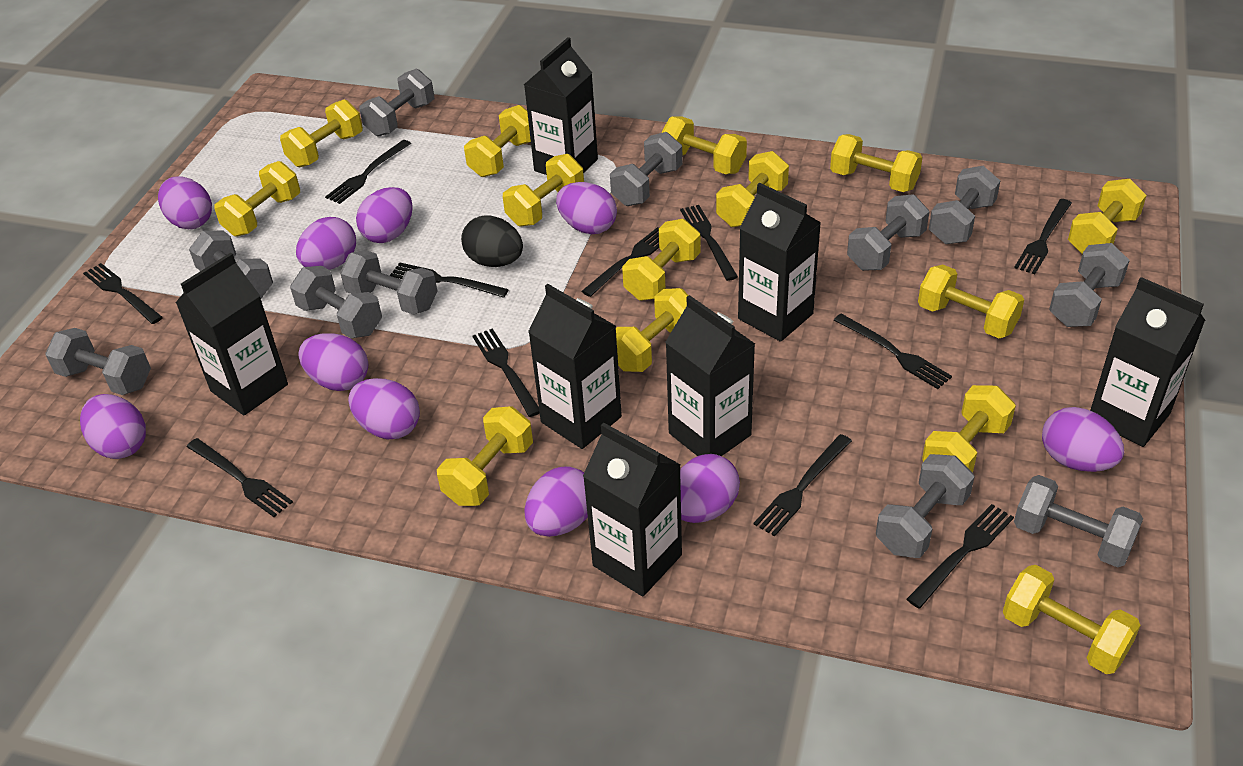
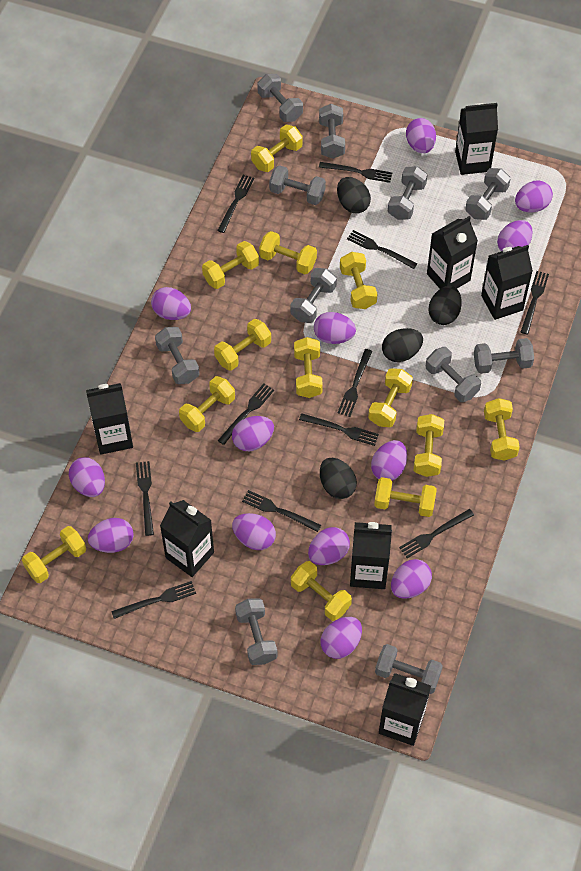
black egg: [461,215,523,267] = 1 -> [320,458,357,499] [337,177,371,213] [382,328,423,362] [428,286,462,325] = 4
purple egg: [80,394,146,459] [158,176,212,229] [296,217,356,270] [298,333,368,391] [348,378,420,439] [356,187,412,243] [524,466,588,537] [556,182,617,234] [680,454,740,523] [1042,407,1124,472] = 10 -> [69,457,105,497] [88,518,134,553] [151,287,191,320] [232,416,274,451] [232,513,276,550] [308,527,350,565] [314,312,356,344] [320,617,362,659] [371,440,407,481] [391,559,432,599] [406,118,436,153] [497,220,533,251] [515,180,553,212] = 13
yellow dumbbell: [214,161,300,237] [280,99,363,167] [437,406,533,506] [464,105,531,177] [503,154,584,227] [616,288,689,372] [622,219,700,301] [661,116,747,174] [716,151,789,227] [830,134,922,192] [918,265,1024,338] [922,385,1016,472] [1003,565,1141,674] [1068,179,1147,254] = 14 -> [22,526,86,583] [179,376,235,432] [202,241,259,289] [214,319,271,371] [251,125,303,172] [259,231,317,274] [291,561,352,621] [294,337,323,398] [340,252,377,309] [368,368,413,427] [374,477,437,517] [413,414,444,477] [484,398,520,461] = 13

